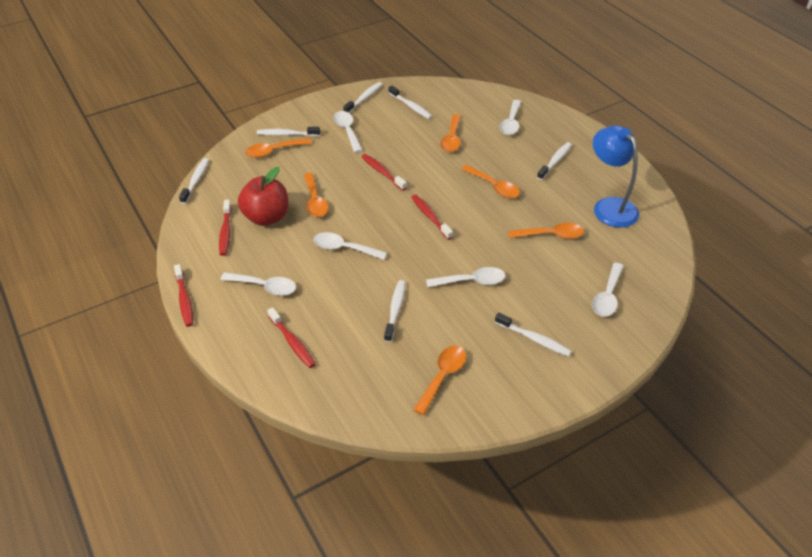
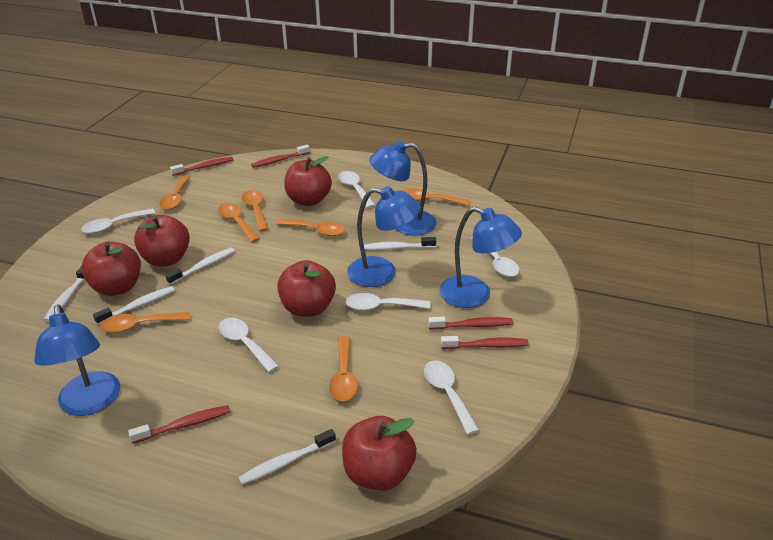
blue lamp: [593,125,639,228] = 1 -> [34,305,120,416] [347,186,421,287] [369,141,437,236] [439,207,522,308] = 4
orange spoon: [245,138,312,158] [304,173,328,217] [413,346,466,415] [440,114,461,152] [461,165,520,198] [508,223,584,239] = 6 -> [100,312,190,333] [159,175,191,210] [218,203,260,243] [242,190,268,232] [276,219,345,236] [329,336,358,401] [402,188,470,205] = 7
red apple: [238,167,289,226] = 1 -> [81,241,141,296] [134,215,190,267] [277,260,336,317] [284,156,332,206] [342,416,416,491] = 5
white toothbrush: [179,158,209,204] [257,127,320,136] [343,82,383,113] [384,280,405,342] [388,86,433,119] [495,313,572,357] [537,142,572,180] = 7 -> [43,266,85,322] [93,286,175,325] [165,248,235,285] [238,429,336,485] [364,237,436,250] = 5

